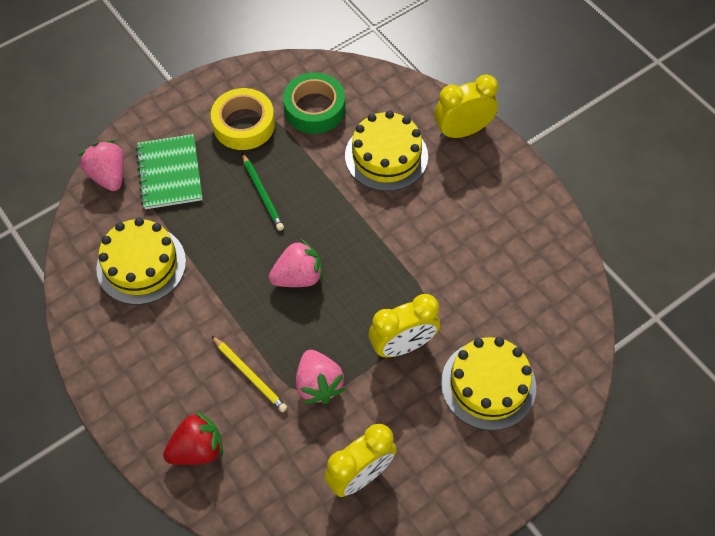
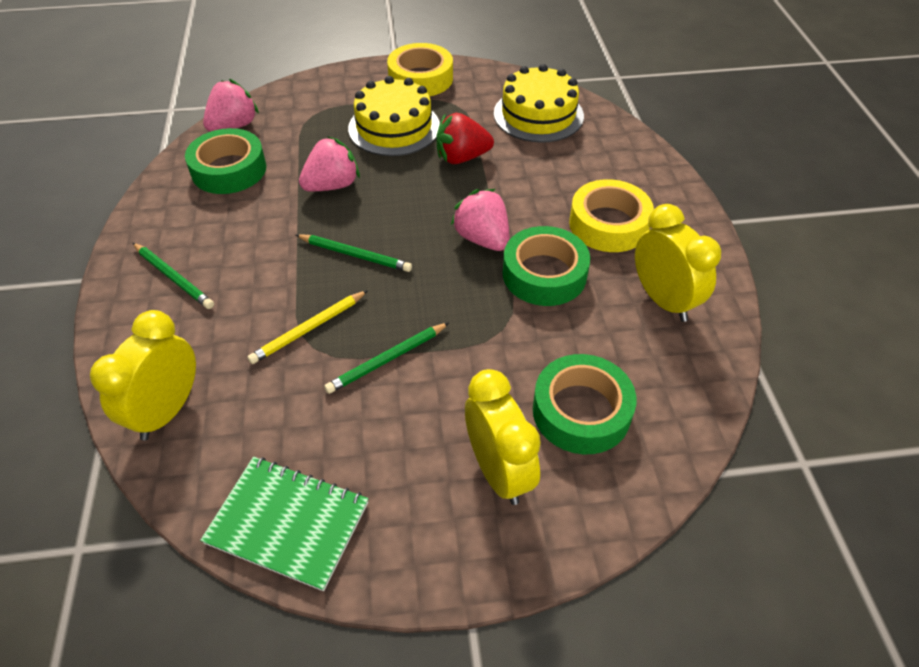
green pencil: [242,153,284,231] = 1 -> [133,243,214,309] [296,234,412,272] [324,323,449,394] = 3
green tape: [283,72,345,134] = 1 -> [185,128,266,194] [503,226,590,306] [533,354,636,454] = 3
yellow cake: [96,218,186,305] [345,111,428,191] [441,337,536,431] = 3 -> [348,76,440,156] [494,64,584,143] = 2
yellow tape: [211,88,275,150] = 1 -> [387,43,453,96] [569,179,654,252] = 2

